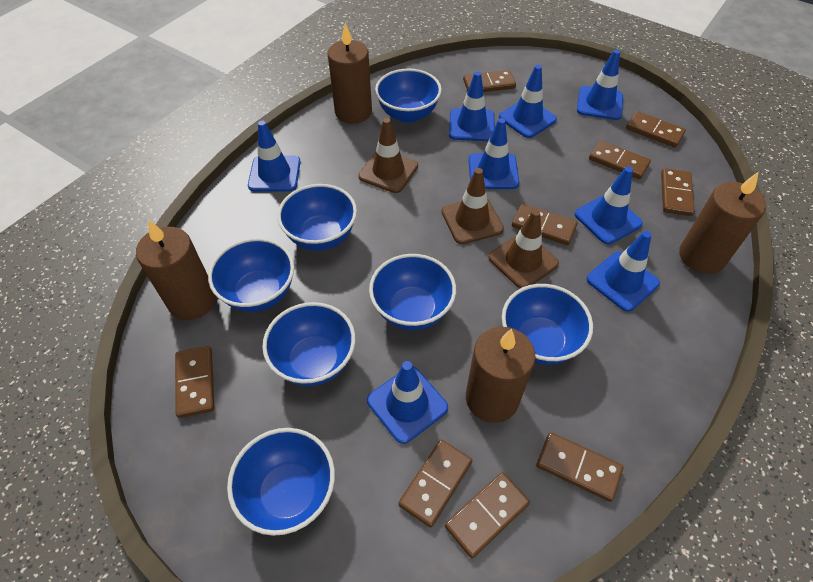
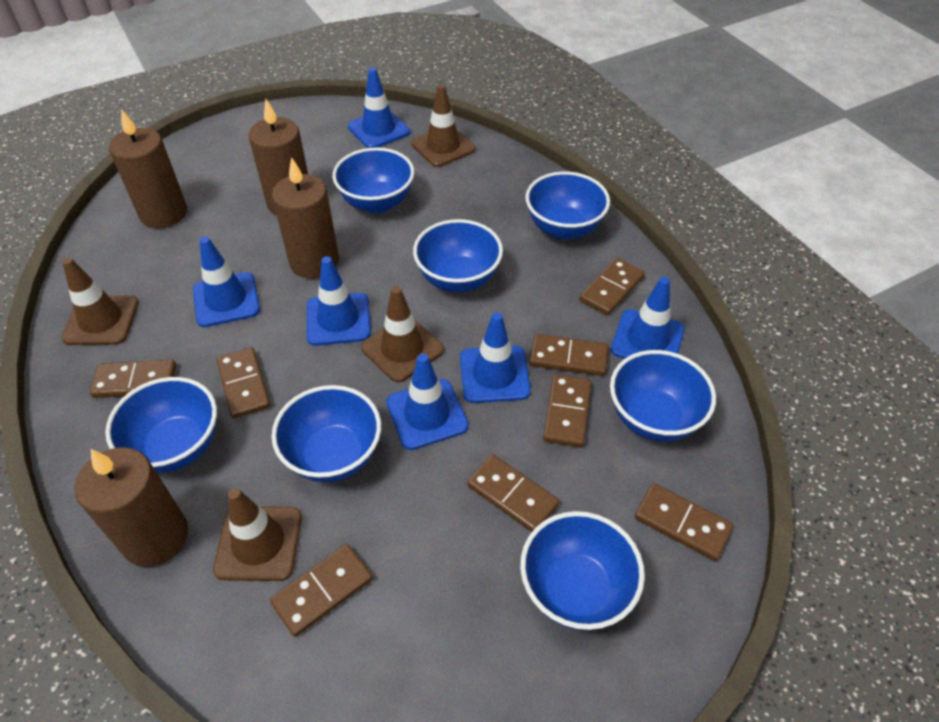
blue traffic cone: [248,121,301,192] [367,361,448,444] [449,71,495,141] [469,118,519,189] [499,65,557,138] [575,166,643,244] [577,50,623,120] [586,231,660,312] = 8 -> [193,237,260,327] [307,256,371,346] [348,67,410,148] [386,353,469,450] [460,312,531,403] [611,277,684,359] = 6
brown domino: [175,346,214,418] [399,440,472,528] [445,472,530,558] [463,70,516,92] [512,204,577,245] [536,432,623,502] [589,140,651,179] [626,111,686,148] [661,168,695,216] = 9 -> [90,360,176,398] [217,347,270,419] [270,544,373,637] [467,454,560,532] [530,334,608,376] [543,374,591,447] [579,258,645,316] [635,483,733,561] = 8
brown traffic cone: [358,118,418,193] [441,168,504,244] [488,209,559,288] = 3 -> [61,258,139,345] [213,488,302,581] [361,286,444,382] [411,84,475,167] = 4

